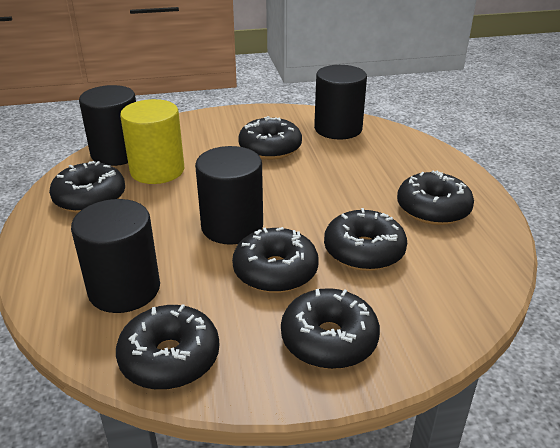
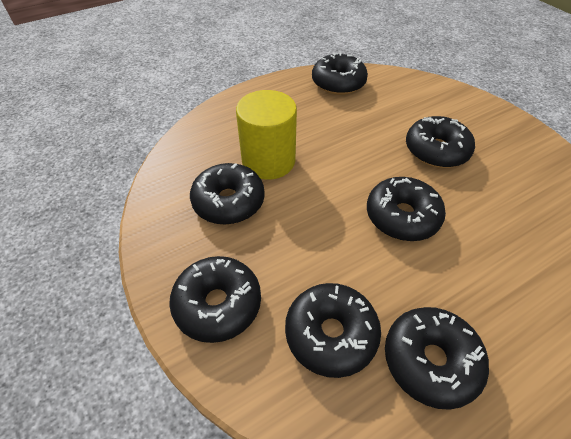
black cylinder: [71,199,160,313] [79,85,136,166] [195,146,263,245] [314,65,367,139] = 4 -> none = 0

